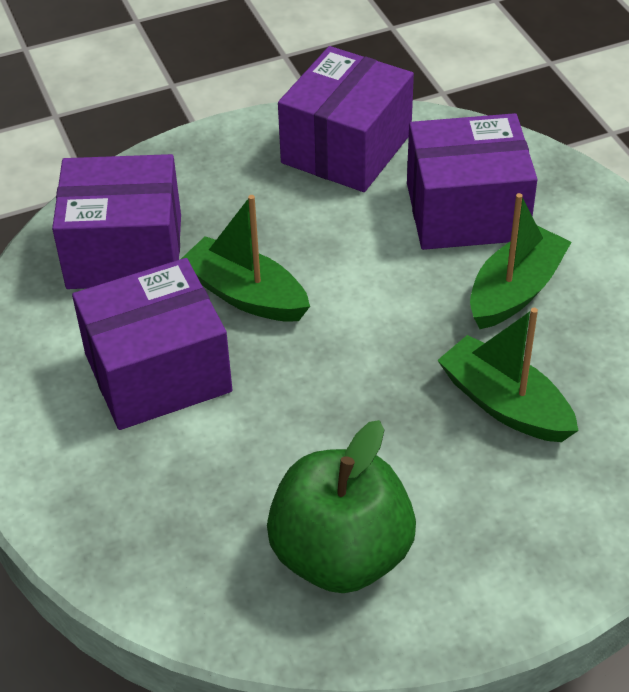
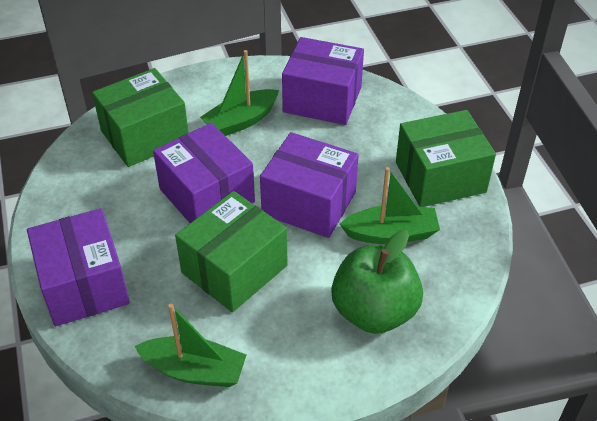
green box: none = 0 -> [92,68,189,167] [175,191,288,312] [396,110,496,207] = 3

